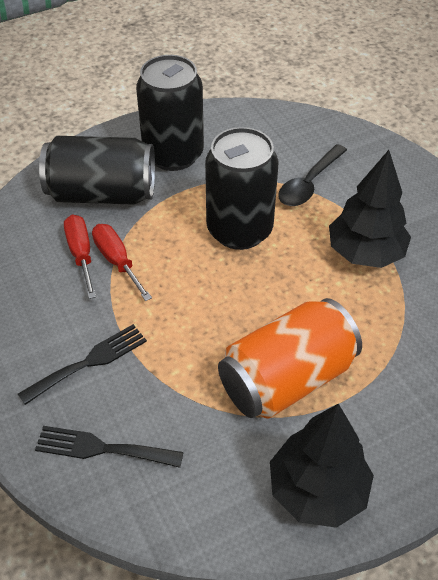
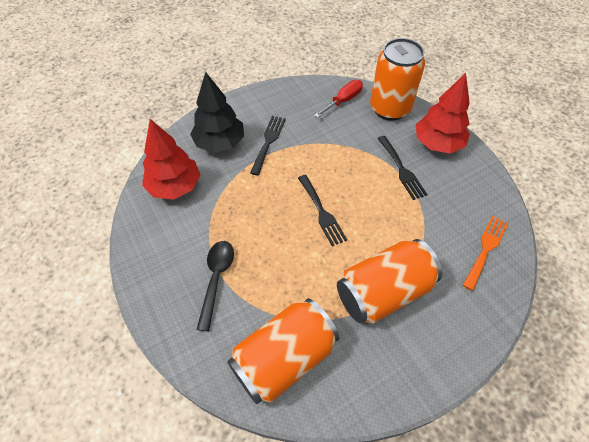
black can: [39,136,155,205] [136,55,204,171] [205,127,278,250] = 3 -> none = 0
black fork: [18,324,147,405] [35,426,184,468] = 2 -> [250,116,286,176] [298,175,347,246] [377,136,428,200] = 3
black tree: [270,403,374,528] [329,150,411,268] = 2 -> [190,72,244,153] = 1
orange can: [218,298,362,419] = 1 -> [227,298,339,404] [337,239,442,324] [370,38,425,121] = 3
orange fork: none = 0 -> [463,216,508,291] = 1
red screwdriver: [64,215,96,299] [92,224,152,301] = 2 -> [314,80,363,118] = 1
red tree: none = 0 -> [142,119,200,200] [416,73,470,153] = 2

